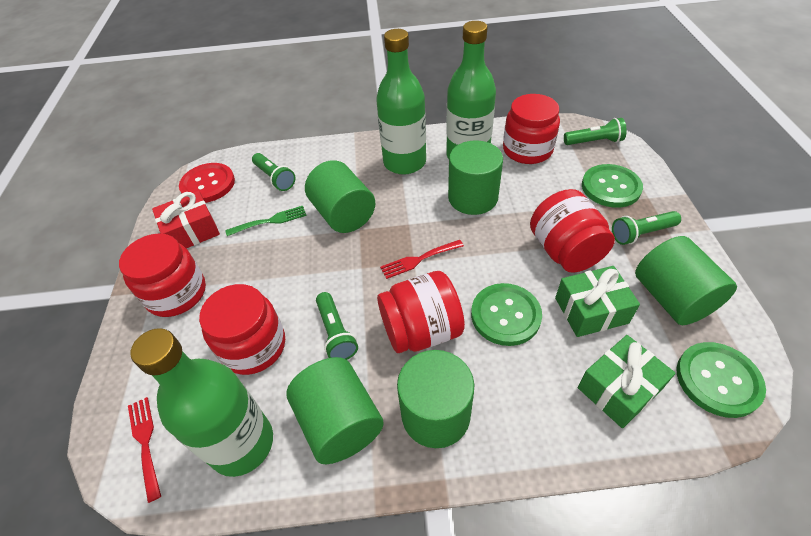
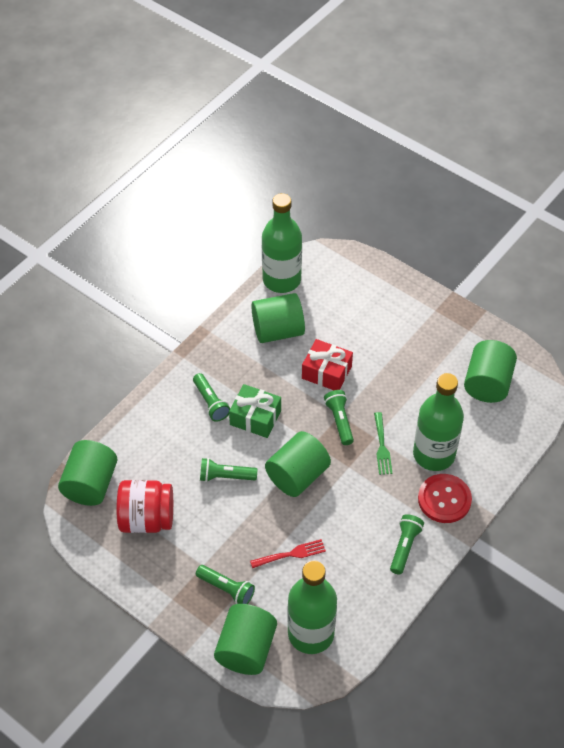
green button: [471,283,542,346] [582,164,643,208] [677,342,766,418] = 3 -> none = 0
green flashlight: [252,153,296,191] [316,292,358,360] [564,118,627,145] [612,211,681,245] = 4 -> [193,373,230,422] [196,565,255,604] [200,458,257,482] [324,390,354,445] [390,514,424,575] = 5
green gift: [555,266,640,337] [578,335,676,428] = 2 -> [229,384,281,438] = 1
red fork: [128,397,161,503] [380,240,464,279] = 2 -> [250,539,326,568] = 1
red jar: [119,233,206,317] [199,284,285,375] [377,271,465,353] [503,94,560,164] [530,189,615,273] = 5 -> [117,480,173,533] = 1

